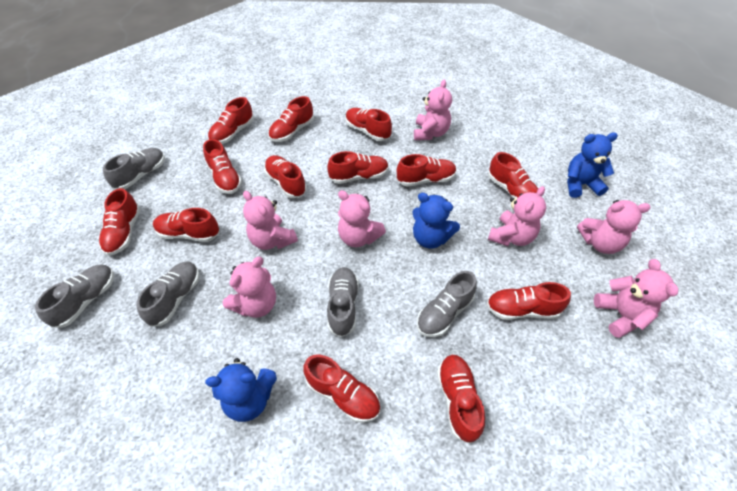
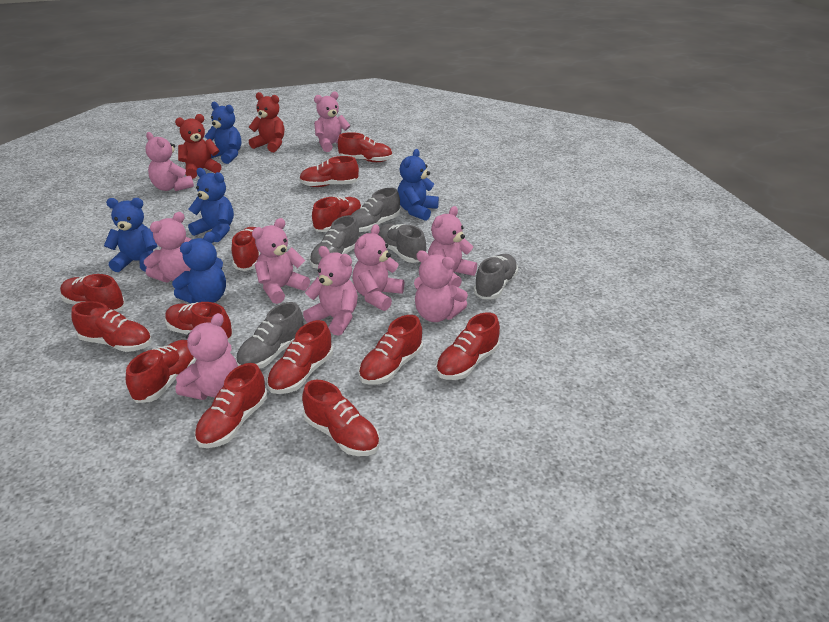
blue teddy bear: [205,358,277,422] [412,193,460,249] [567,132,618,198] = 3 -> [104,198,157,272] [172,232,226,303] [188,168,234,242] [204,102,241,164] [397,149,439,221] = 5
pink teddy bear: [223,257,276,318] [243,191,298,250] [338,190,386,247] [414,80,452,140] [488,186,546,246] [577,200,651,254] [594,259,678,338] = 7 -> [144,212,191,282] [145,132,194,191] [176,313,238,400] [252,218,310,304] [303,246,358,336] [314,91,351,152] [352,224,404,311] [414,250,468,322] [428,206,477,287] = 9
red teddy bear: none = 0 -> [175,114,222,179] [249,92,284,152] = 2

